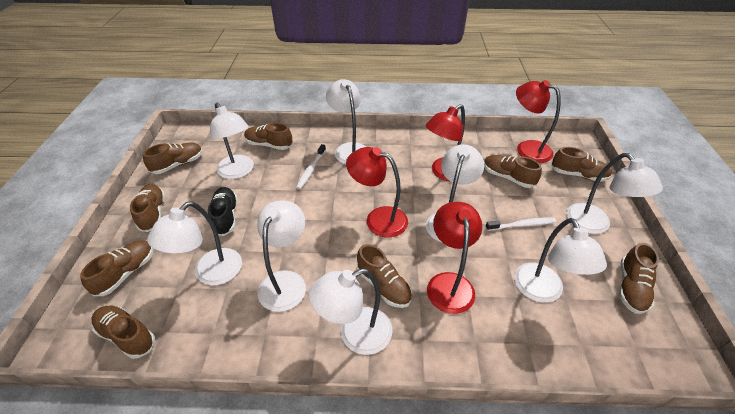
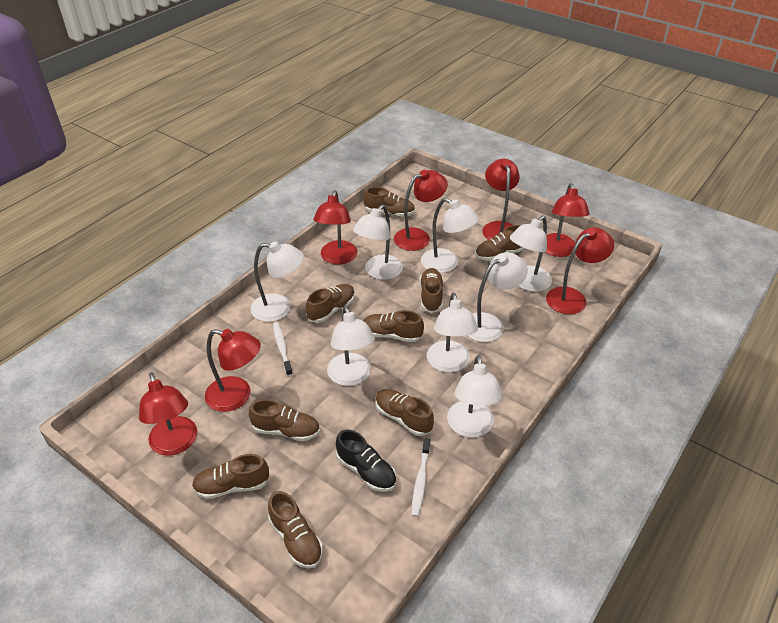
red lamp: [346,147,408,237] [426,104,465,181] [427,202,482,314] [516,80,561,163] = 4 -> [139,372,197,456] [205,329,261,412] [313,190,357,264] [394,170,448,251] [482,159,520,240] [546,183,590,257] [546,227,614,314] = 7

